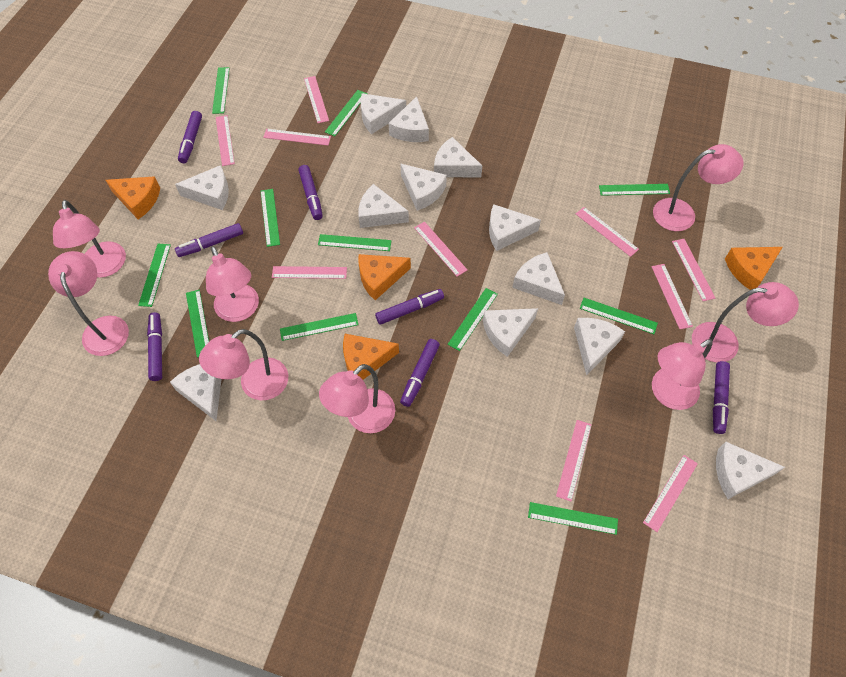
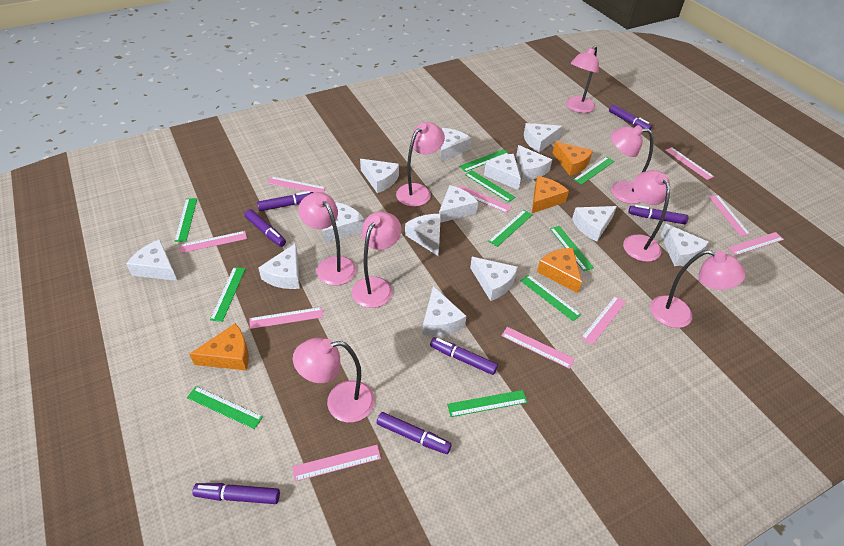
green ruler: [138,244,171,307] [186,290,209,358] [212,67,230,114] [260,189,280,247] [280,313,359,341] [318,234,392,251] [325,90,367,136] [447,288,498,351] [528,502,618,535] [580,298,658,334] [599,184,670,196] = 11 -> [174,198,197,242] [187,386,263,429] [210,267,245,322] [447,390,528,417] [459,149,509,172] [465,170,515,202] [488,210,533,247] [520,275,581,321] [550,226,594,271] [573,157,615,185] = 10
white cheese: [170,364,222,421] [175,165,229,210] [358,184,409,228] [361,93,406,134] [389,96,429,142] [400,163,447,211] [434,137,482,177] [483,308,538,357] [489,204,541,251] [512,252,565,305] [574,318,625,375] [716,442,785,499] = 12 -> [126,239,177,281] [258,243,300,289] [322,202,364,243] [360,159,399,193] [405,214,441,256] [422,286,466,336] [439,185,478,223] [440,128,472,162] [470,257,518,301] [484,154,521,190] [516,145,552,180] [524,123,562,153] [572,206,617,242] [660,224,709,266] = 14

